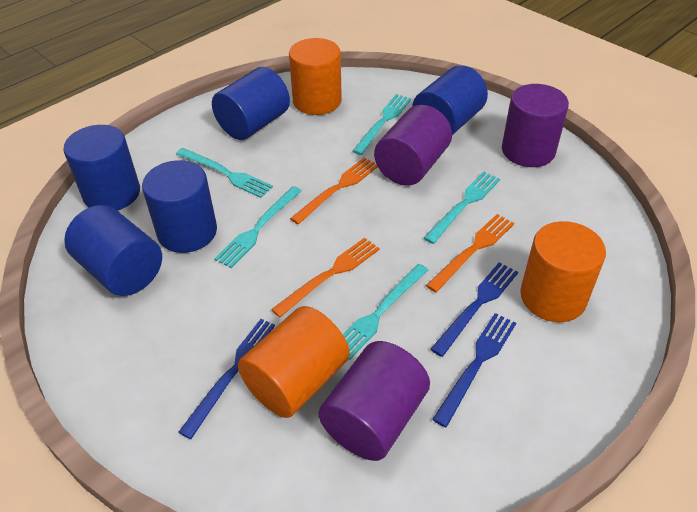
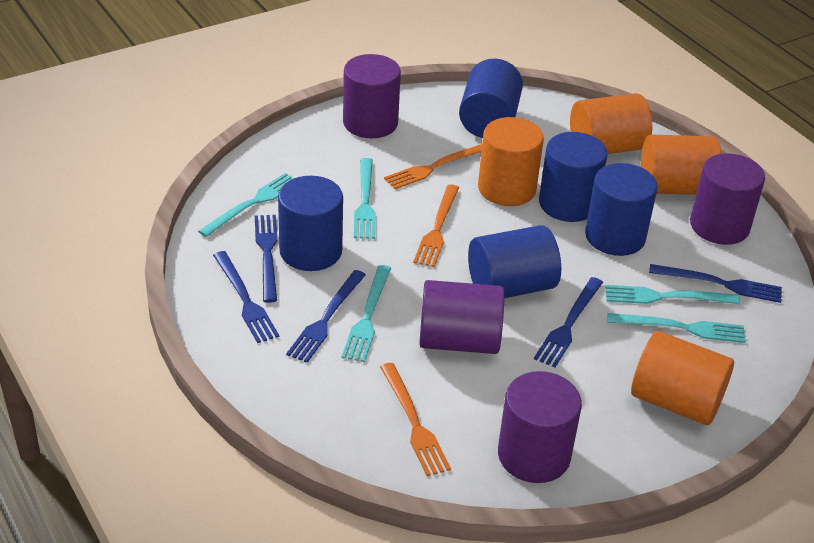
blue fork: [178,319,275,439] [431,262,518,357] [432,313,516,427] = 3 -> [213,251,279,343] [255,215,278,303] [286,270,366,363] [534,277,603,367] [649,264,782,303] = 5
orange cylinder: [238,306,349,418] [289,38,342,115] [520,221,606,322] = 3 -> [478,117,544,206] [570,93,652,154] [631,331,734,425] [641,135,722,195] = 4
purple cylinder: [318,341,430,461] [374,105,452,186] [502,84,569,167] = 3 -> [343,54,401,138] [419,280,504,354] [498,371,582,483] [690,153,765,245] = 4

